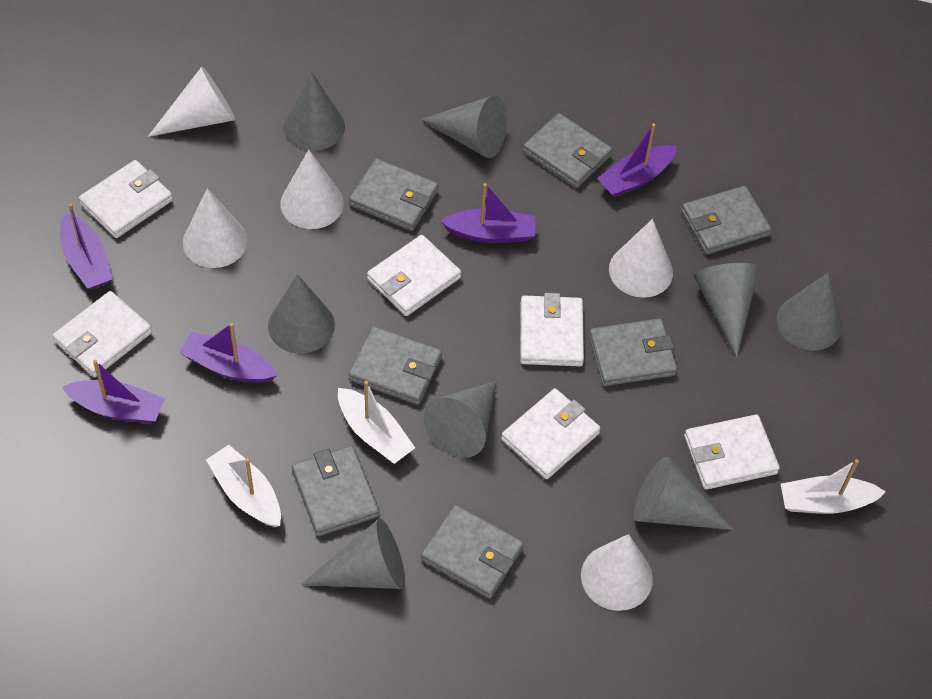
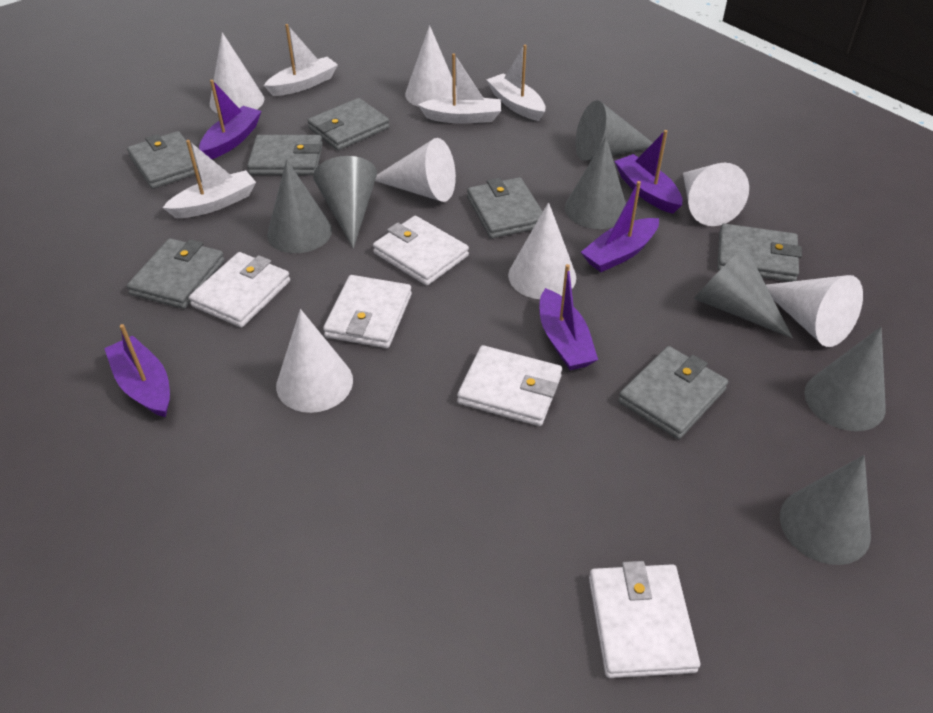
grey cone: [268,274,335,354] [283,71,345,151] [301,519,405,589] [420,95,507,158] [424,380,497,458] [634,457,734,530] [694,263,760,357] [776,272,842,351] = 8 -> [267,159,332,253] [313,156,377,249] [565,137,626,229] [575,100,653,161] [694,245,793,338] [780,455,871,565] [804,327,886,431] = 7
white boat: [206,445,281,527] [338,381,415,464] [781,459,886,514] = 3 -> [163,140,256,218] [264,24,338,96] [418,53,501,124] [486,45,546,121] = 4
white cone: [148,67,235,137] [183,188,248,268] [280,150,344,229] [581,534,653,611] [609,219,673,298] = 5 -> [210,32,264,113] [276,309,353,413] [375,138,456,202] [405,25,457,107] [508,202,576,299] [683,163,749,226] [766,275,863,347] = 7
white wallet: [53,291,152,377] [79,160,173,238] [367,235,461,316] [501,388,601,479] [520,293,584,366] [684,414,780,490] = 6 -> [189,252,290,328] [323,275,412,348] [373,216,469,286] [457,345,562,426] [589,561,700,678] = 5

